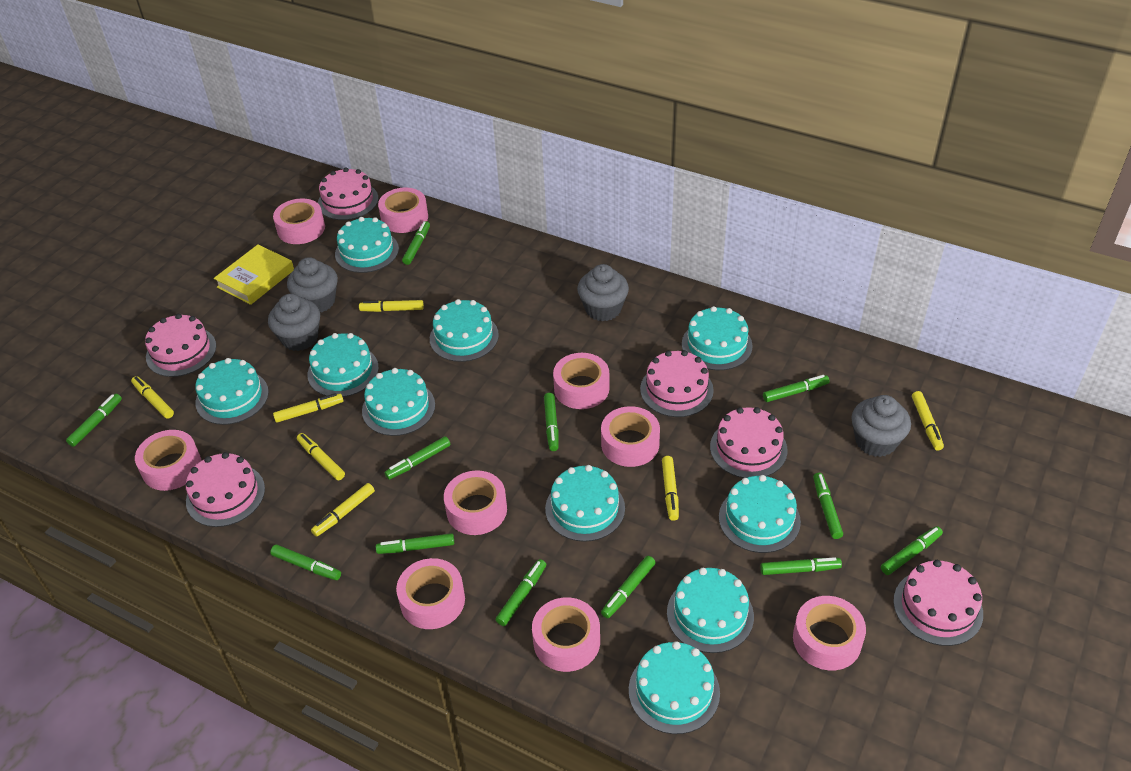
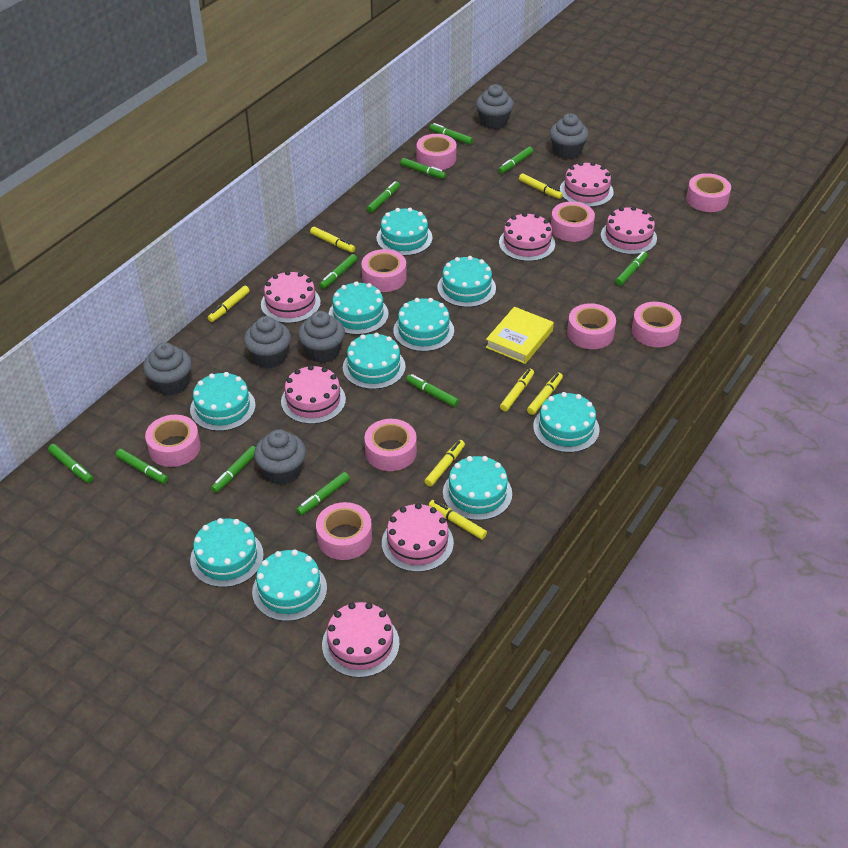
green marker: [66,393,122,447] [270,545,341,580] [376,533,454,554] [384,436,450,480] [402,221,430,265] [496,559,546,626] [544,393,559,451] [601,556,656,618] [760,557,842,575] [763,375,829,402] [813,473,843,539] [881,526,943,575] = 12 -> [48,444,93,483] [116,449,168,484] [211,446,256,493] [296,472,350,515] [319,254,357,289] [367,181,400,213] [401,158,446,179] [406,374,459,407] [429,123,473,145] [498,147,533,174] [615,251,648,286] = 11
grey cupcake: [268,294,320,351] [287,257,338,312] [577,264,629,321] [851,395,911,457] = 4 -> [143,343,192,396] [244,316,291,368] [254,429,306,485] [298,311,345,363] [476,84,514,129] [550,113,589,159] = 6
pink cake: [145,314,216,377] [186,452,265,527] [318,168,378,220] [640,350,714,417] [710,407,787,478] [893,560,983,646] = 6 -> [261,271,321,323] [281,365,346,424] [322,602,400,678] [382,503,454,572] [499,212,555,261] [560,162,614,207] [601,206,657,255] = 7

